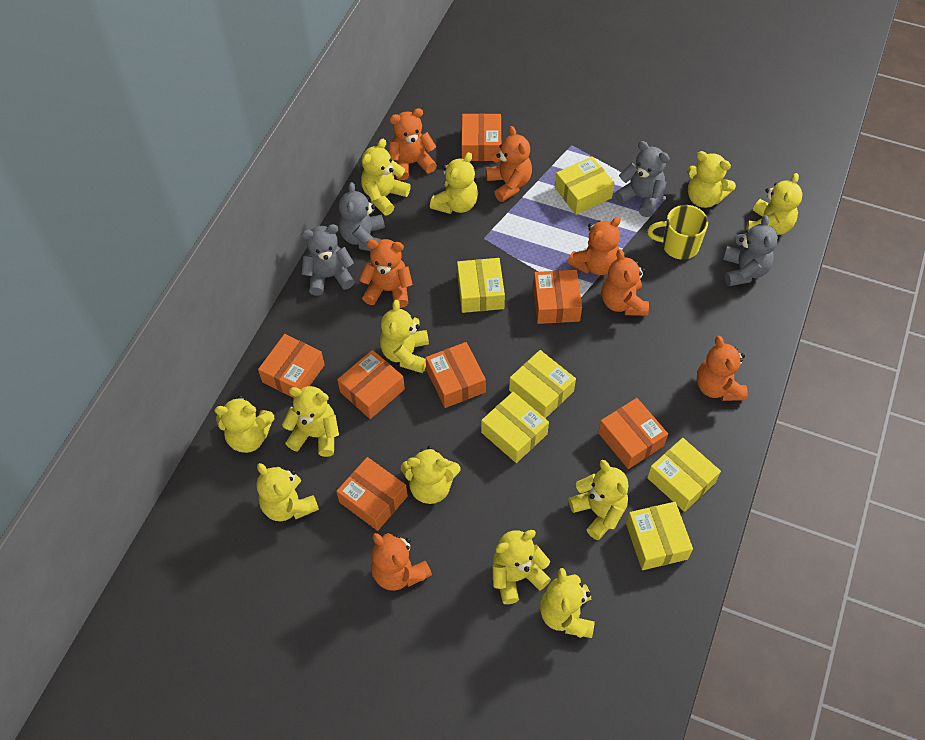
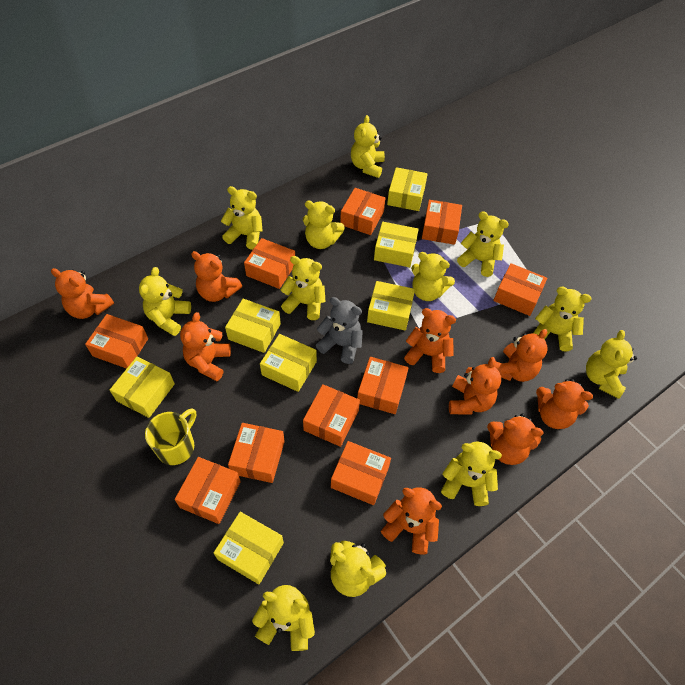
grey teddy bear: [302,224,355,296] [339,182,385,251] [615,141,670,217] [723,215,778,286] = 4 -> [316,297,363,364] = 1
orange box: [258,334,325,398] [336,457,408,531] [337,350,405,419] [426,342,486,408] [462,113,501,161] [533,270,582,324] [598,398,668,469] = 7 -> [85,314,148,369] [175,457,241,524] [228,423,285,483] [244,238,295,289] [303,384,360,447] [331,441,391,505] [340,188,385,235] [357,357,408,414] [422,200,462,245] [493,263,547,316] = 10
orange teddy bear: [359,239,413,308] [371,533,432,591] [389,108,437,180] [486,126,532,202] [567,217,621,275] [601,249,649,316] [697,336,748,401] = 7 -> [51,268,114,319] [180,312,231,381] [191,251,242,302] [381,487,442,555] [404,308,456,373] [449,357,501,415] [487,413,543,465] [494,329,547,382] [536,379,593,429] = 9
yellow box: [457,258,505,313] [481,392,549,463] [509,350,576,419] [555,156,614,215] [626,502,693,570] [647,438,721,512] = 6 -> [110,356,175,418] [214,512,284,584] [225,299,281,353] [260,334,317,392] [367,281,415,331] [374,222,419,267] [387,167,428,211] = 7

